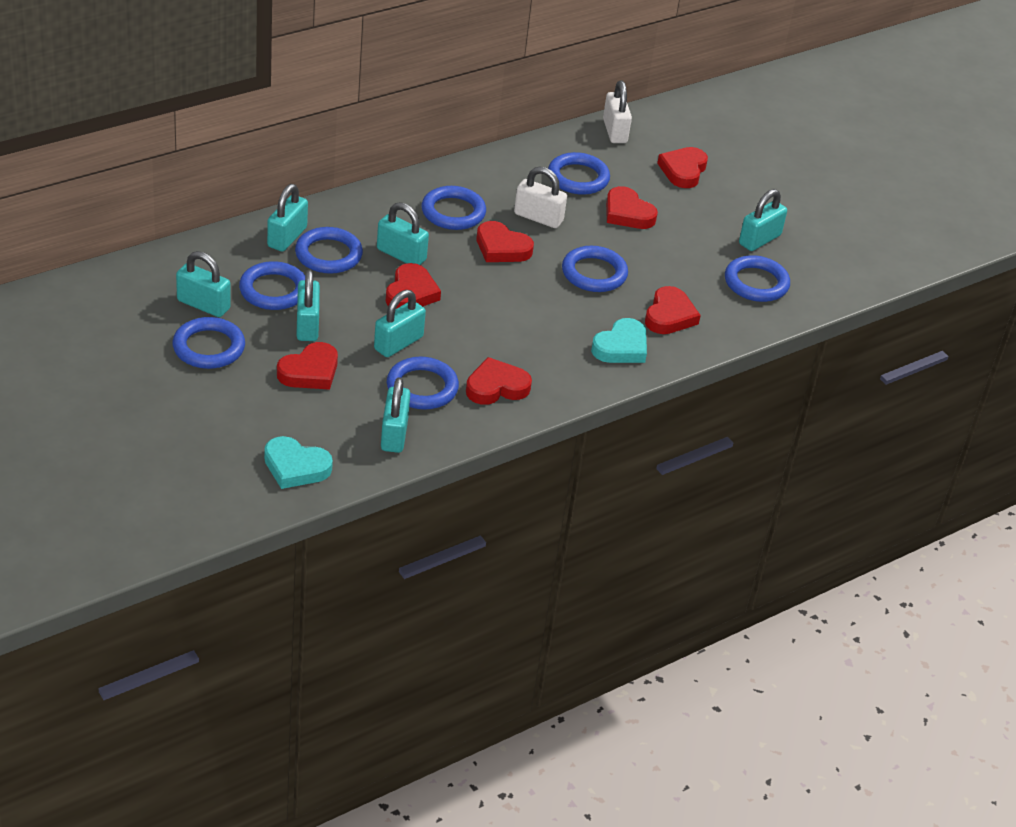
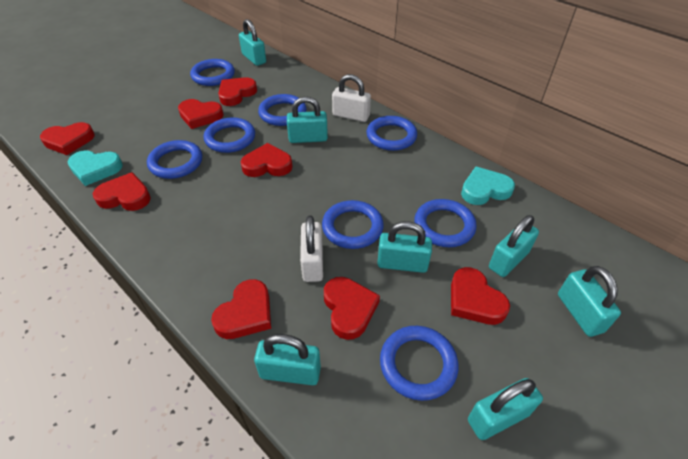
red heart: [277,342,338,390] [386,263,441,309] [466,357,532,405] [477,221,534,262] [606,186,658,229] [645,286,701,334] [657,147,708,188] = 7 -> [40,122,95,155] [93,172,151,211] [178,99,224,129] [211,279,271,339] [218,77,257,106] [241,143,293,177] [324,277,380,340] [451,267,510,325] = 8

